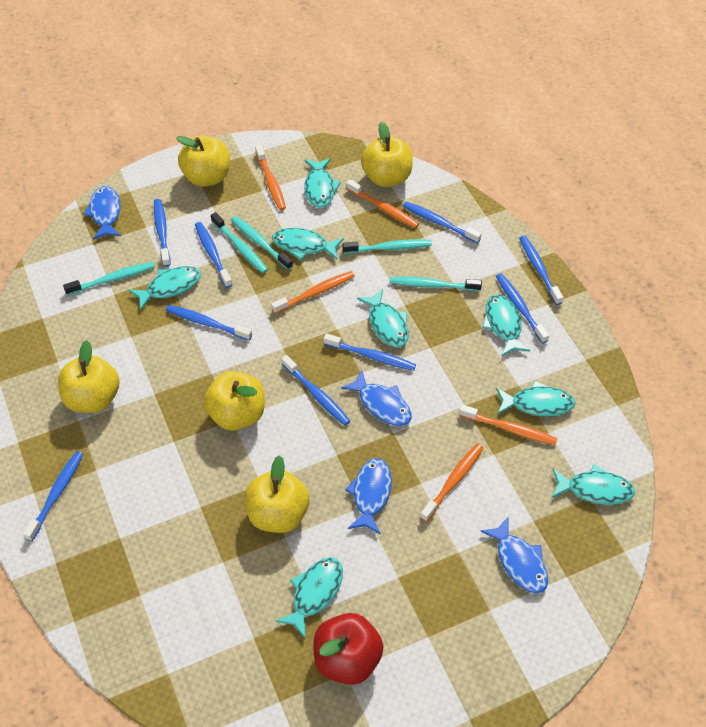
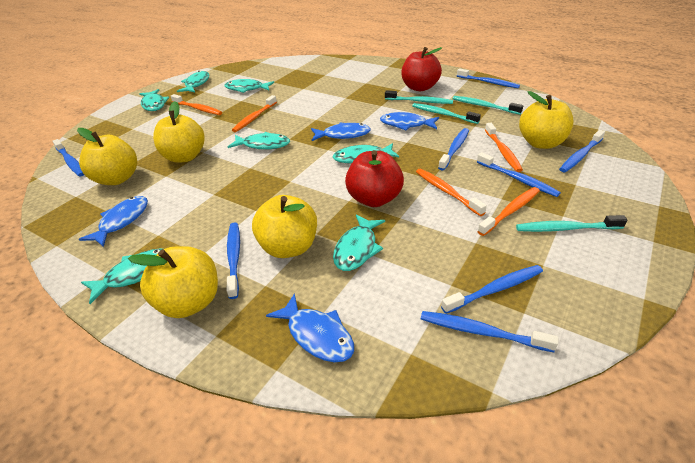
blue toothbrush: [23,451,83,541] [154,199,171,267] [166,305,252,340] [195,222,232,288] [282,355,350,426] [324,333,416,371] [403,202,481,243] [496,273,549,344] [519,236,563,305] = 9 -> [52,139,84,177] [226,222,240,299] [421,311,558,352] [438,128,469,171] [441,265,543,314] [457,68,520,88] [477,152,561,197] [559,130,605,172] = 8
red apple: [314,613,384,685] = 1 -> [345,150,404,207] [401,47,442,91] = 2
turquoise fish: [129,266,201,311] [272,228,344,260] [276,557,343,638] [304,158,341,208] [357,289,409,347] [482,294,531,356] [496,380,575,417] [552,464,635,505] = 8 -> [81,248,162,304] [139,89,169,111] [177,71,209,92] [224,79,274,93] [228,132,290,150] [333,143,399,163] [333,214,385,271] = 7
turquoise toothbrush: [63,262,155,295] [211,212,268,273] [231,216,293,270] [342,239,432,254] [389,277,482,291] = 5 -> [385,90,453,104] [412,103,481,124] [452,96,523,115] [516,215,627,232] = 4

